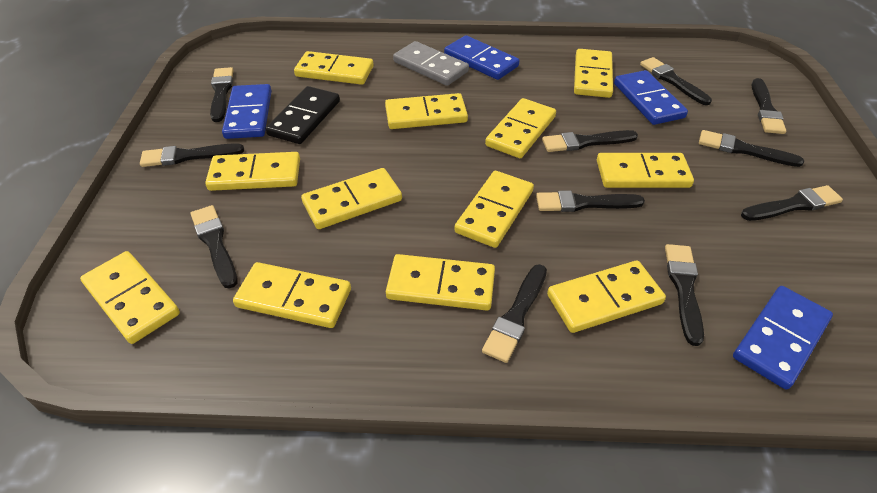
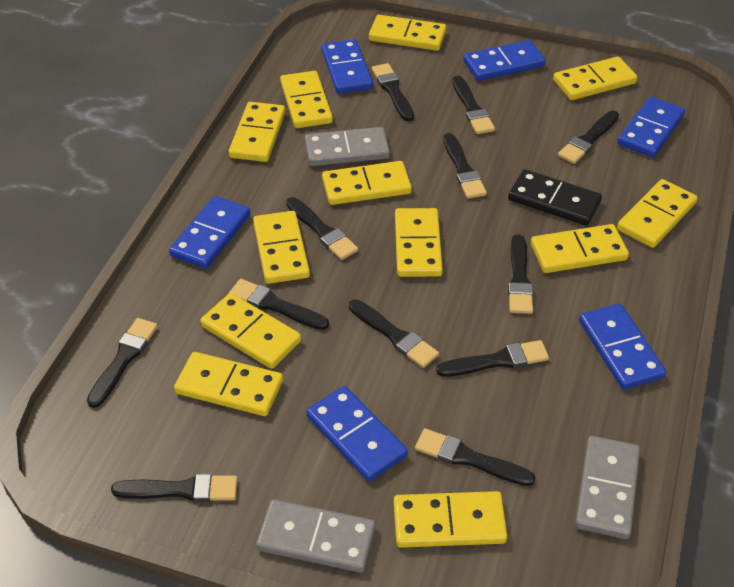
black brush: [140,143,244,167] [190,205,238,289] [210,67,233,122] [482,264,547,363] [536,190,645,212] [542,130,638,152] [640,57,712,105] [665,244,704,346] [699,130,804,167] [741,185,843,221] [752,78,786,134] = 11 -> [87,318,158,408] [111,474,238,502] [229,279,329,330] [286,197,358,260] [349,299,439,368] [372,63,414,121] [415,428,535,486] [436,340,549,377] [443,133,487,199] [452,76,495,134] [508,234,533,314] [558,111,619,164] = 12
blue domino: [222,84,272,139] [444,35,519,80] [614,70,688,125] [733,286,833,390] = 4 -> [169,196,250,269] [306,386,408,481] [321,39,373,94] [463,40,545,81] [579,303,666,390] [617,97,685,158] = 6
grey domino: [393,41,469,86] = 1 -> [256,499,376,573] [305,127,390,166] [575,436,640,539] = 3

